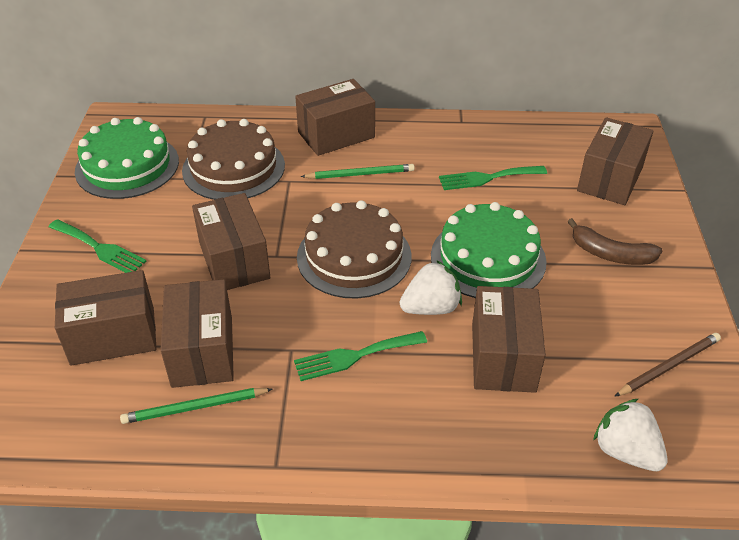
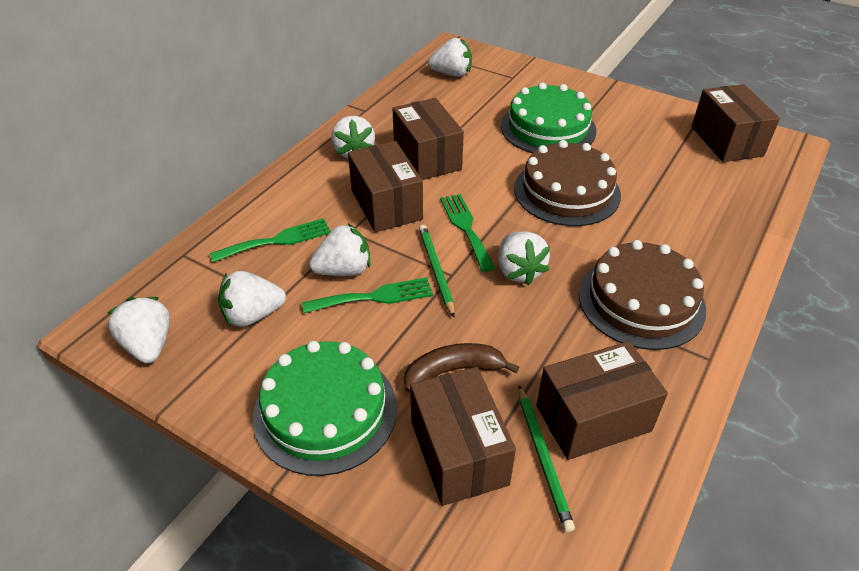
brown box: [55,270,157,366] [160,279,234,388] [192,193,270,290] [295,79,375,156] [472,286,546,393] [577,117,653,205] = 6 -> [348,141,423,232] [392,98,464,180] [410,367,516,506] [536,341,668,460] [692,84,780,162] = 5
brown pencil: [614,333,721,397] = 1 -> none = 0
white strawberry: [400,260,462,315] [593,399,668,471] = 2 -> [107,297,170,363] [218,271,286,327] [309,223,370,276] [331,116,375,158] [428,38,472,77] [498,232,550,285] = 6

